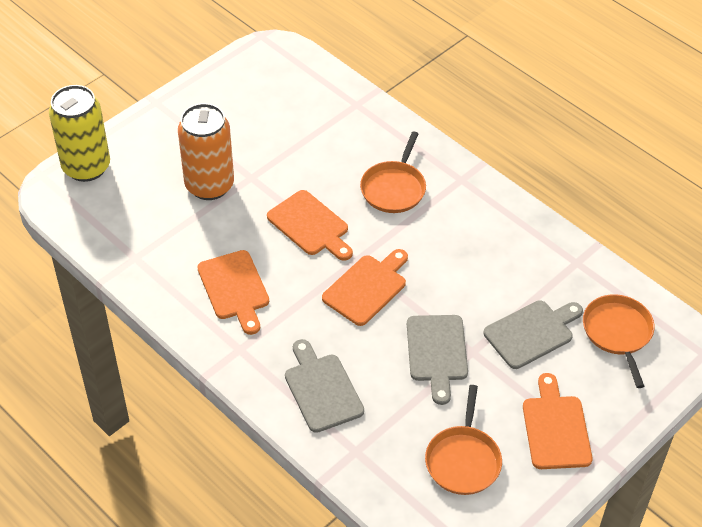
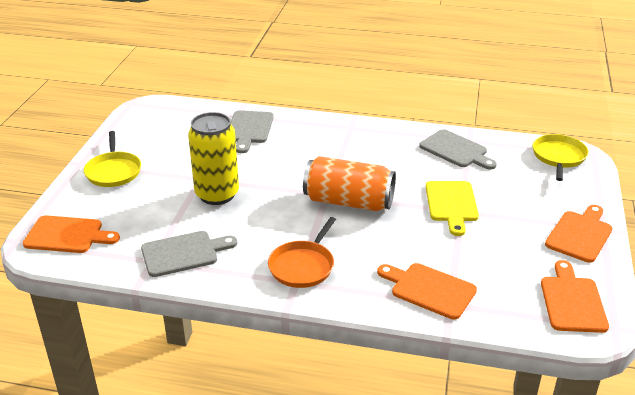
orange pan: [360,131,426,213] [425,385,502,495] [583,294,654,388] = 3 -> [268,217,336,288] = 1
yellow cutting board: none = 0 -> [426,181,479,236] = 1
yellow pan: none = 0 -> [84,131,141,187] [532,134,589,181] = 2

